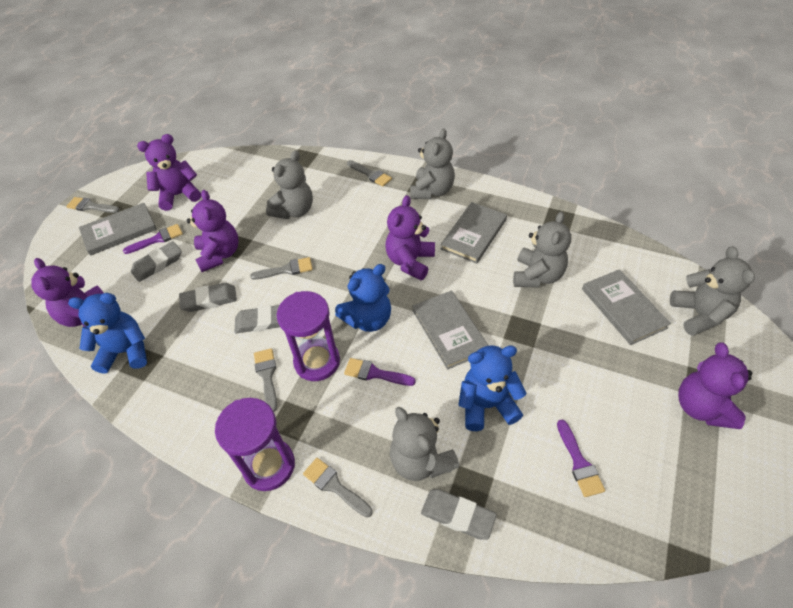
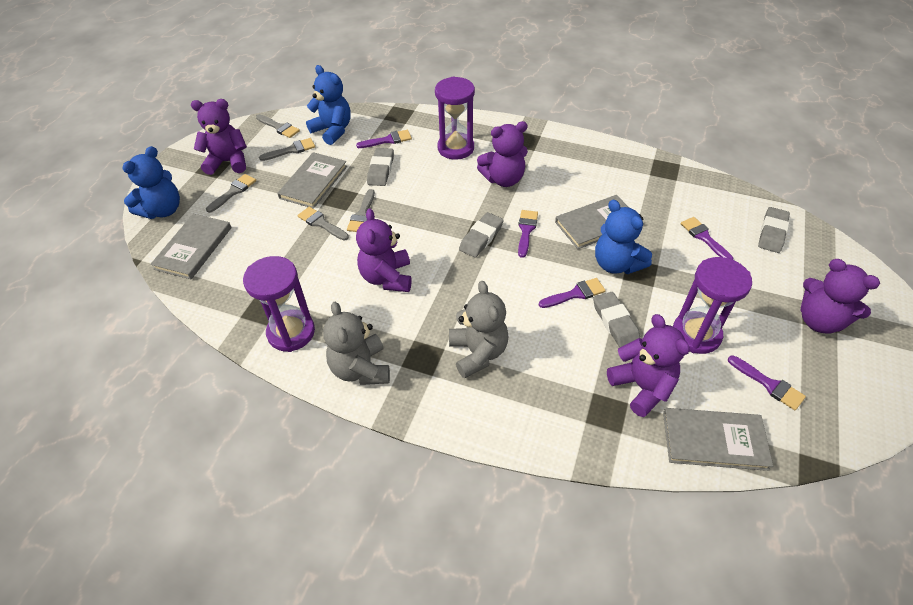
grey teddy bear: [266,150,313,219] [390,407,459,481] [410,128,455,199] [513,212,571,288] [670,246,755,336] = 5 -> [323,302,390,385] [449,281,509,378] = 2
purple brush: [123,224,183,254] [344,358,416,386] [557,420,605,497] = 3 -> [356,130,412,148] [518,210,538,258] [539,278,606,308] [681,217,733,260] [728,355,806,410] = 5
purple hourglass: [215,398,295,491] [277,291,340,381] = 2 -> [243,256,315,352] [435,76,475,160] [673,257,752,354] = 3

